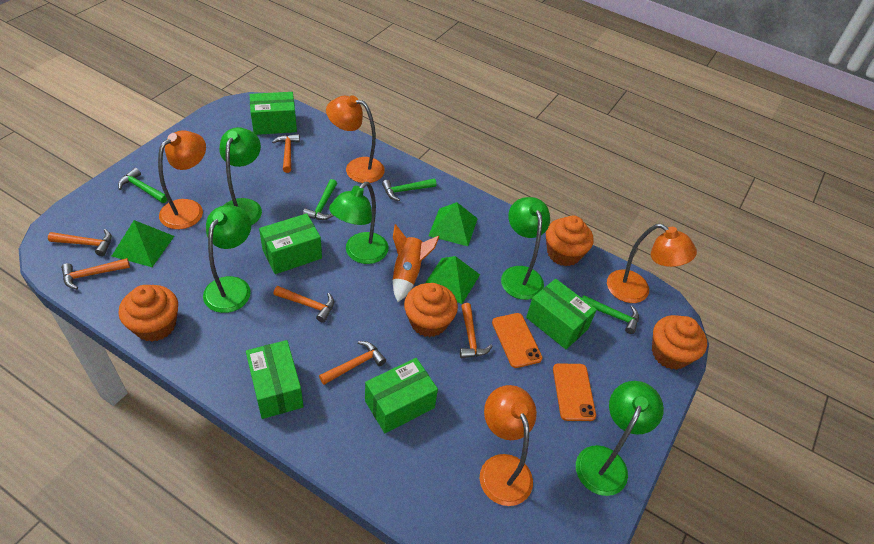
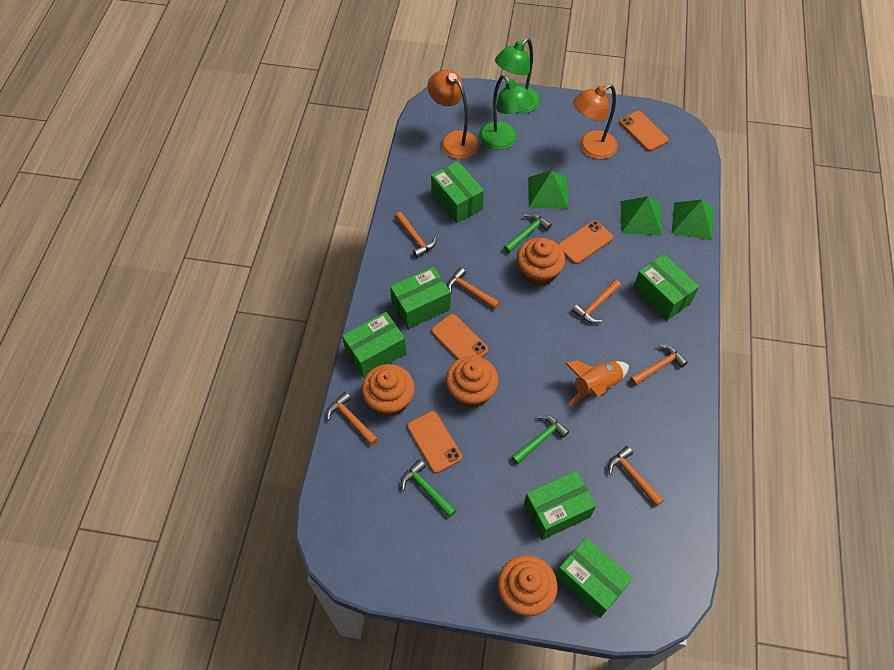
green box: [246,340,304,419] [250,92,297,135] [259,213,322,274] [365,358,438,433] [526,279,597,349] = 5 -> [342,312,406,378] [390,267,451,329] [431,161,484,223] [524,471,596,540] [556,537,633,618] [633,254,699,321] = 6
green hammer: [118,168,167,203] [303,179,337,220] [382,178,437,201] [582,295,639,334] = 4 -> [401,459,457,518] [503,213,552,253] [511,415,569,465] = 3
green lamp: [203,205,251,313] [219,127,262,225] [329,182,389,264] [501,197,550,300] [576,381,664,496] = 5 -> [479,75,534,150] [495,38,541,113] = 2
orange lamp: [158,131,206,229] [326,95,385,183] [480,385,537,506] [607,224,697,303] = 4 -> [428,70,479,159] [573,84,618,159] = 2
orange phone: [492,313,543,368] [553,363,596,421] = 2 -> [407,411,462,473] [431,314,488,360] [558,220,613,264] [620,111,669,151] = 4

